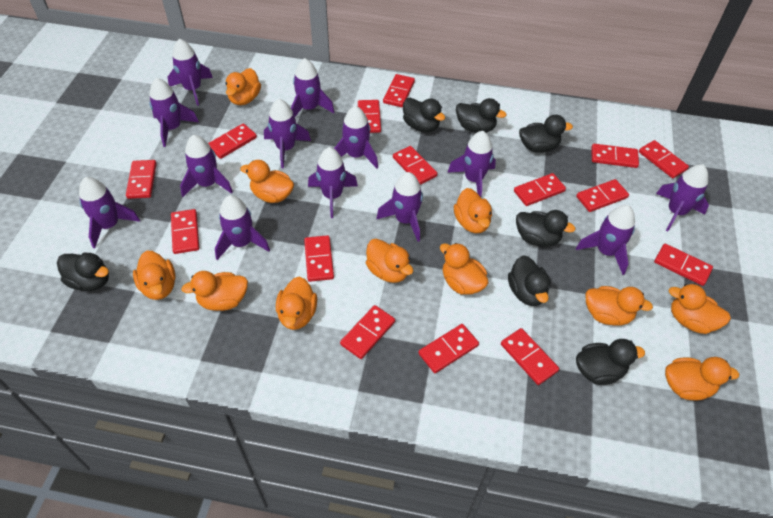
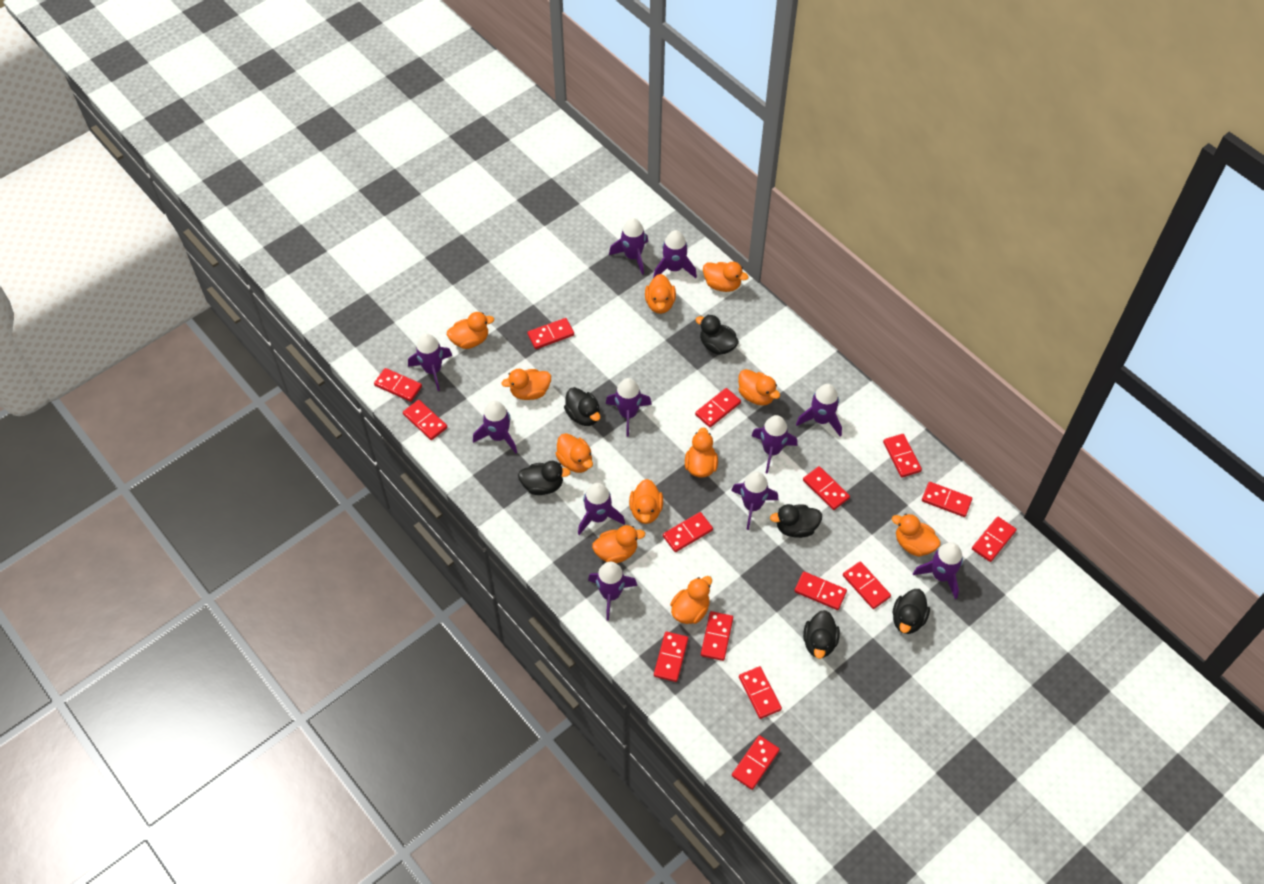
black duck: [57,252,109,291] [403,98,445,132] [456,98,507,133] [508,255,551,306] [516,210,576,247] [519,114,573,153] [576,339,645,385] = 7 -> [518,461,571,495] [564,387,600,426] [696,315,739,355] [770,504,822,538] [803,610,840,659] [893,589,930,634] = 6
purple rocket: [79,177,140,248] [149,78,199,147] [167,39,213,106] [180,135,233,197] [215,195,270,260] [264,99,311,168] [291,58,334,117] [308,147,358,218] [334,106,378,168] [376,172,423,242] [447,131,496,197] [576,205,635,275] [656,164,709,232] = 13 -> [408,333,452,391] [473,401,517,453] [578,483,625,535] [588,562,637,621] [606,378,652,437] [609,218,648,275] [653,230,697,278] [731,471,778,530] [751,415,797,474] [796,384,842,437] [913,542,963,599] = 11

